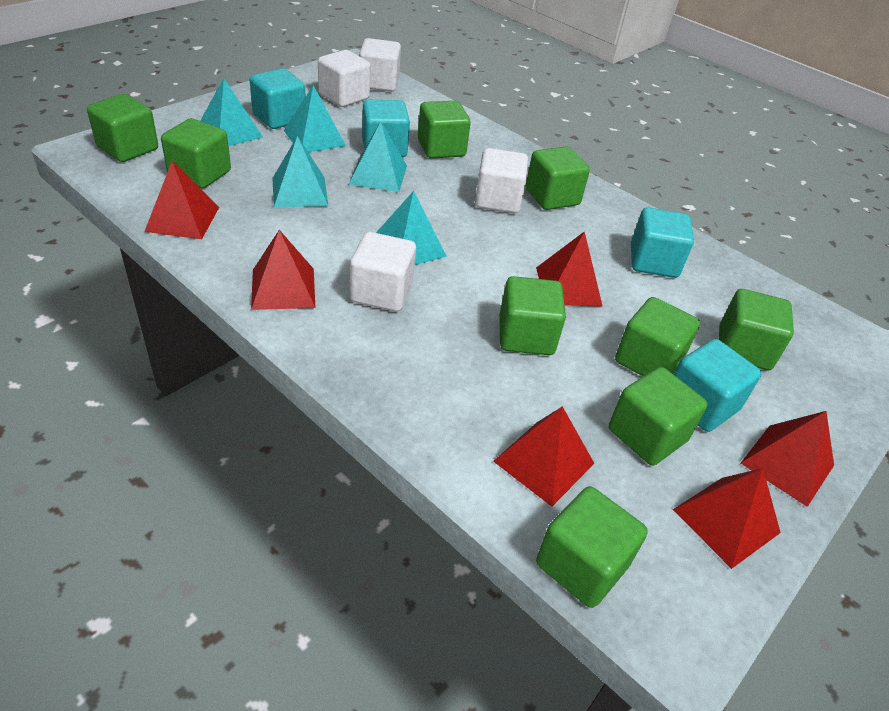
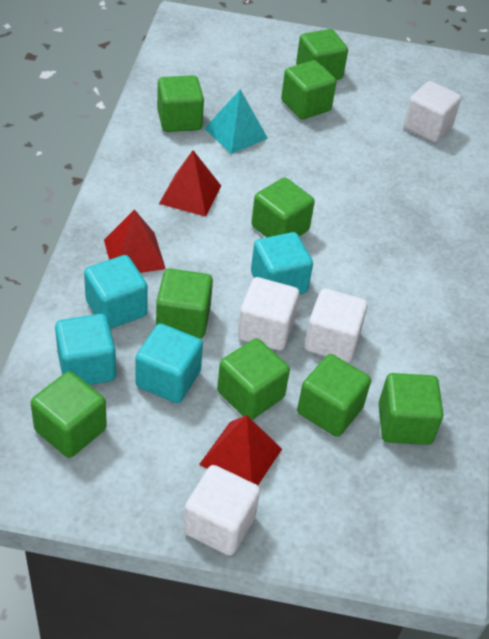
red pyramid: [144,161,219,239] [251,230,315,310] [493,406,595,506] [536,231,603,307] [673,468,781,569] [741,411,834,507] = 6 -> [104,209,166,273] [159,150,221,217] [199,415,282,486] = 3
turquoise pyramid: [200,78,263,146] [272,136,328,207] [284,85,346,153] [349,121,407,192] [376,191,447,265] = 5 -> [204,89,268,154] = 1

